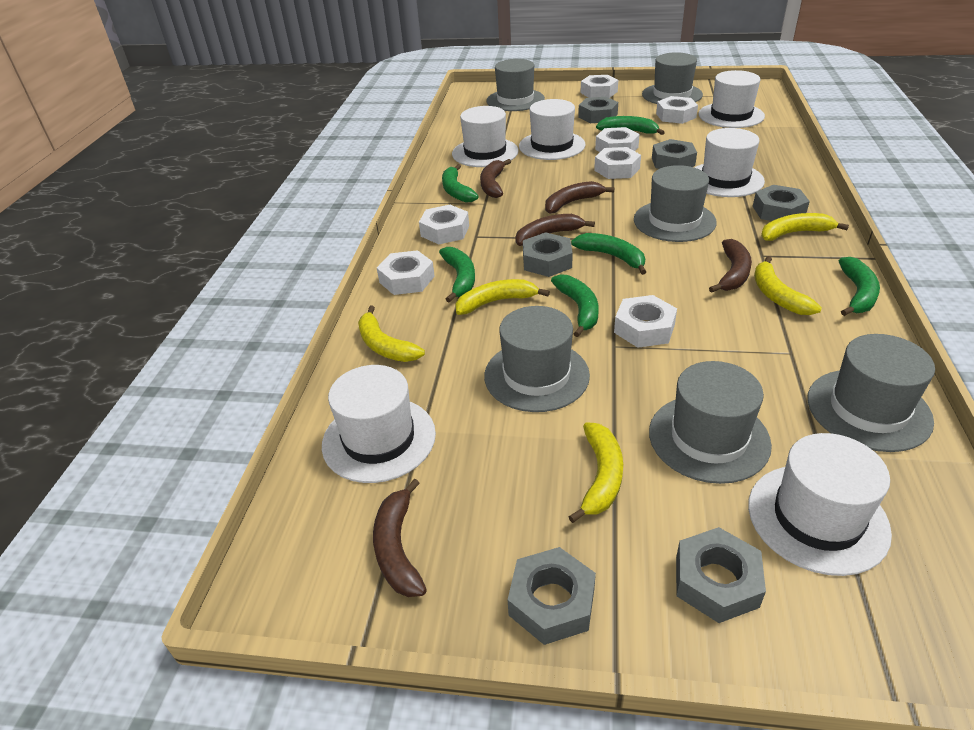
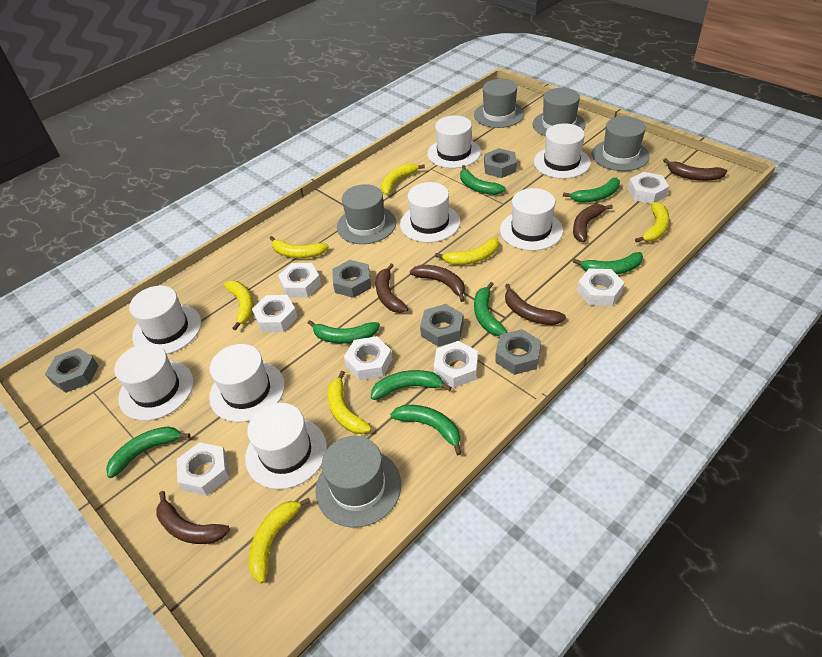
brown banana: [373,479,427,597] [480,159,511,198] [515,214,595,246] [545,181,614,214] [709,239,752,293] = 5 -> [156,491,230,544] [375,263,408,313] [410,265,465,302] [505,284,566,325] [573,204,613,242] [663,158,727,181] = 6
green banana: [439,247,475,303] [442,164,479,202] [551,274,599,337] [571,233,646,275] [596,116,665,135] [839,257,880,316] = 6 -> [106,426,190,478] [308,320,380,344] [371,370,452,400] [390,405,462,455] [460,165,506,195] [474,282,508,336] [563,177,620,203] [573,252,643,274] = 8
grey hat: [484,306,590,412] [487,59,545,111] [634,165,717,242] [642,52,703,104] [649,361,772,484] [807,334,935,452] = 6 -> [316,436,401,528] [337,184,396,244] [474,79,525,128] [533,88,586,136] [592,116,650,171] = 5
grey nut: [508,547,596,645] [523,232,573,277] [578,97,618,123] [652,139,697,169] [676,527,766,623] [753,185,810,221] = 6 -> [45,348,99,393] [332,260,371,298] [420,304,464,347] [484,148,517,178] [495,329,541,375] = 5
white hat: [322,365,436,483] [452,106,519,167] [519,99,585,160] [694,128,765,197] [698,70,765,128] [748,433,892,576] = 6 -> [114,344,194,421] [129,286,201,354] [209,344,285,422] [245,403,327,489] [400,182,460,243] [427,115,481,168] [500,188,563,251] [534,123,591,179] = 8
yellow banana: [358,306,425,362] [455,279,550,315] [568,422,623,523] [754,256,822,315] [761,213,849,241] = 5 -> [224,281,254,330] [249,498,310,583] [270,236,329,258] [327,371,372,434] [381,163,425,195] [435,238,499,265] [635,202,669,243] = 7

